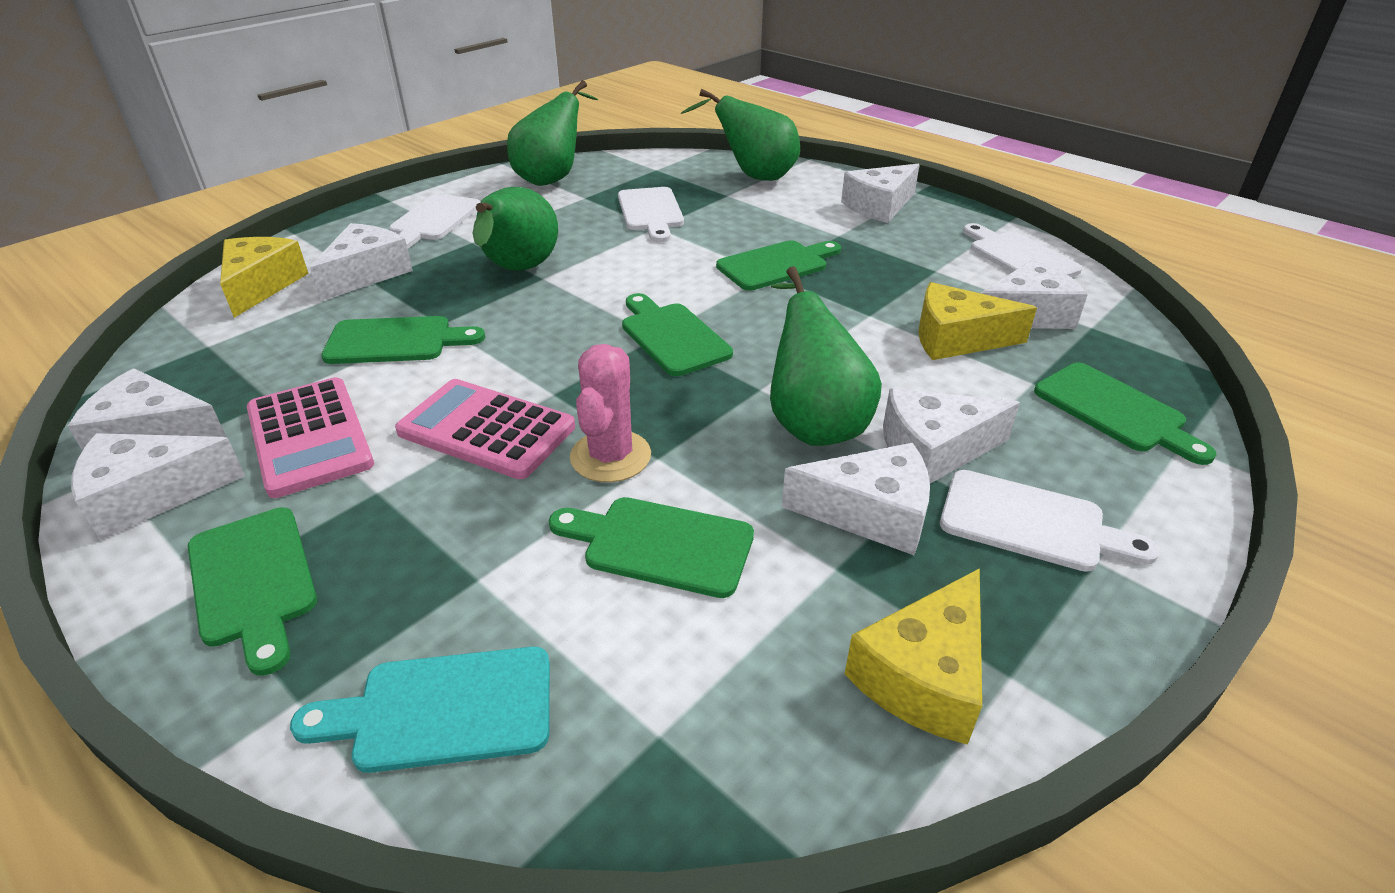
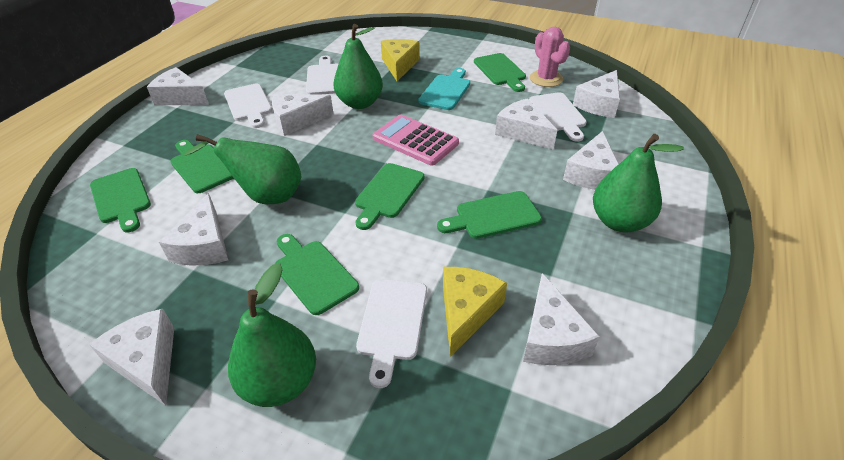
pink calculator: [247,377,374,498] [395,379,575,479] = 2 -> [372,114,459,166] = 1
white cheese: [68,368,227,451] [71,433,245,540] [310,223,413,301] [782,443,930,555] [841,164,920,223] [883,389,1020,483] [981,258,1088,329] = 7 -> [89,309,174,406] [147,67,209,106] [159,193,228,266] [272,93,334,136] [495,98,557,150] [523,273,600,365] [563,131,619,190] [573,70,620,118] = 8
yellow cheese: [220,237,309,318] [845,568,982,745] [918,282,1037,360] = 3 -> [381,39,420,81] [443,267,507,357] = 2

